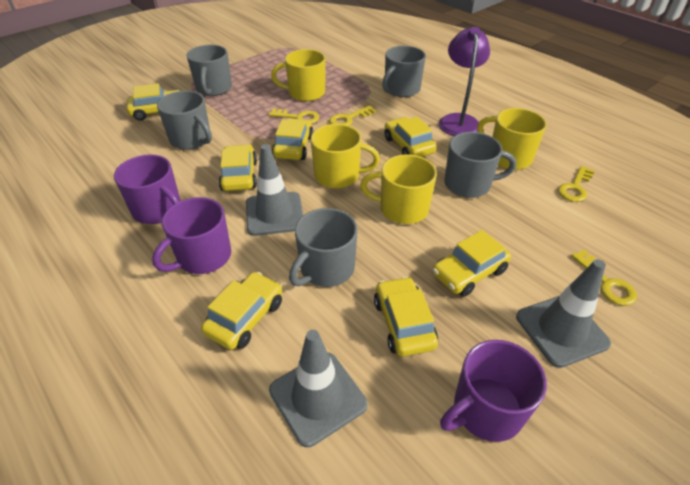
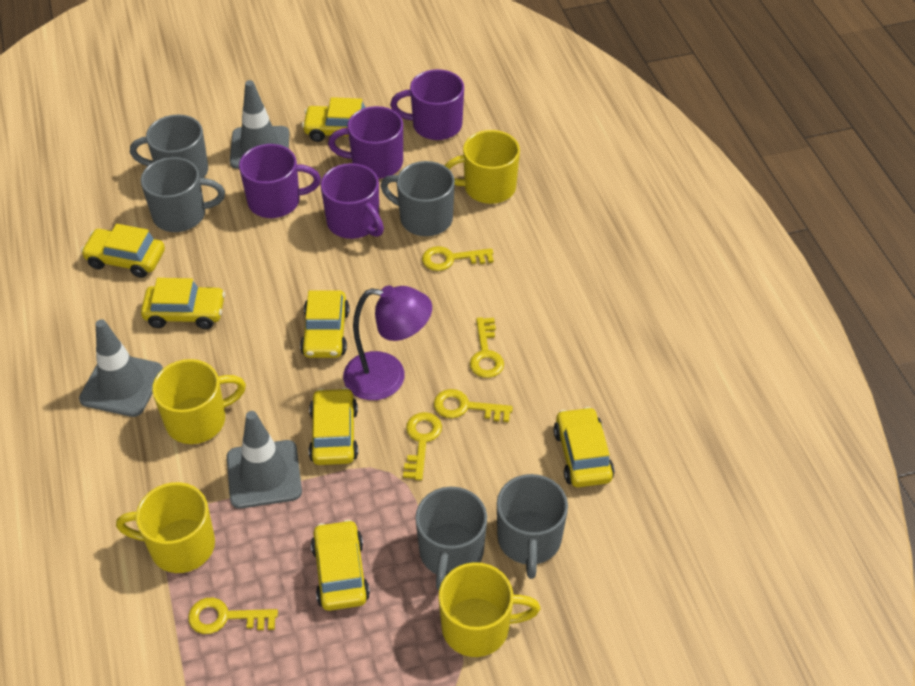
purple mug: [114,154,181,224] [152,197,231,274] [440,340,547,442] = 3 -> [239,144,321,218] [321,163,384,239] [328,106,403,179] [390,69,464,140] = 4
yellow key: [269,108,319,124] [329,106,376,126] [558,166,595,202] [571,250,637,306] = 4 -> [188,598,278,634] [403,412,442,480] [422,246,494,271] [434,389,513,422] [470,317,504,378] = 5

